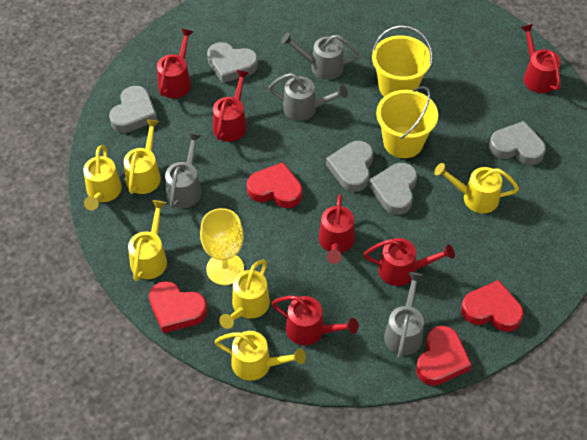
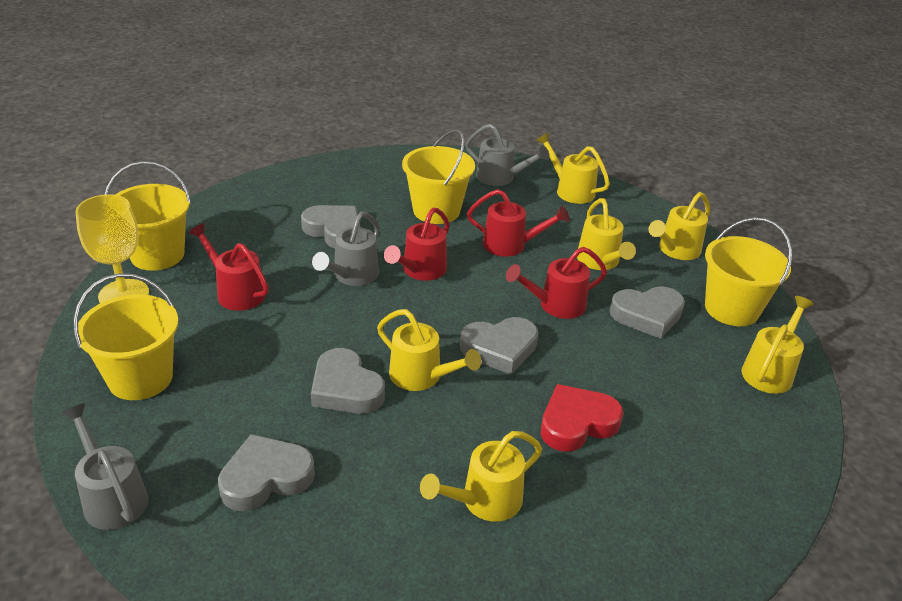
grey watering can: [165,133,201,208] [269,73,348,121] [281,33,359,80] [384,272,424,359] = 4 -> [61,403,148,530] [312,212,380,286] [465,124,549,186] = 3
red heart: [149,281,207,333] [247,162,302,208] [416,326,472,386] [461,280,524,332] = 4 -> [541,384,623,452] = 1
red watering can: [157,28,193,98] [213,70,249,142] [272,296,359,345] [319,194,355,264] [364,238,455,286] [520,24,561,93] = 6 -> [189,223,269,311] [384,208,450,281] [467,189,569,257] [506,247,607,319] = 4
yellow bucket: [372,25,433,97] [376,86,438,158] = 2 -> [74,273,178,400] [104,161,191,271] [402,129,475,224] [705,217,792,326] = 4

